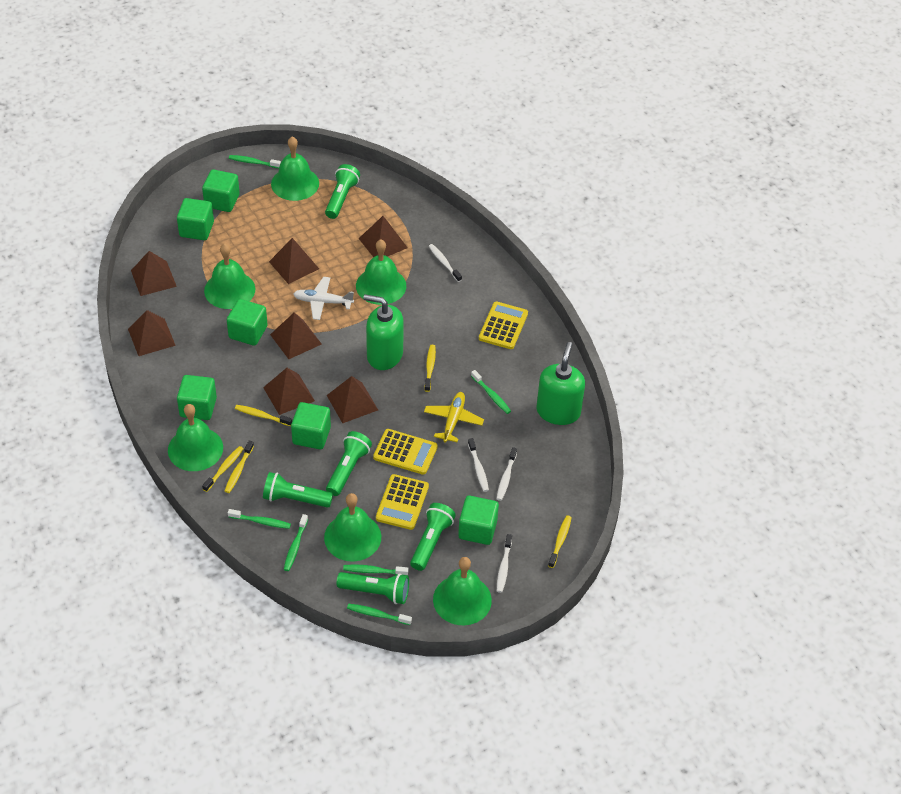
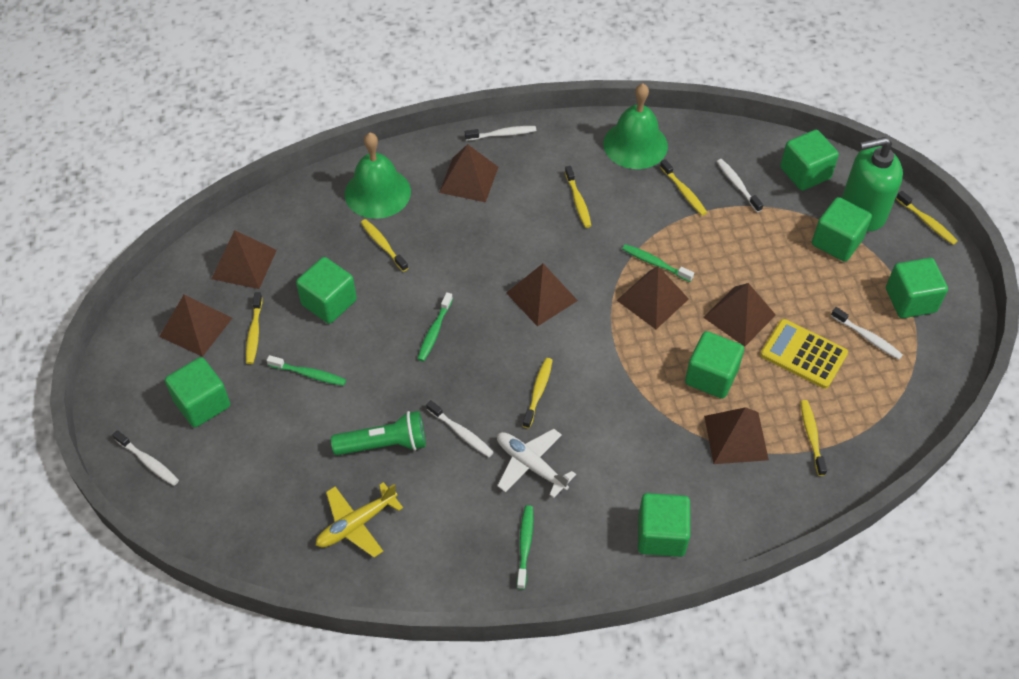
green bell: [168,404,223,471] [204,243,255,309] [271,137,319,201] [324,493,381,561] [356,239,406,305] [433,557,492,625] = 6 -> [345,132,411,219] [603,84,668,169] = 2
green cube: [177,198,214,240] [177,375,217,420] [202,170,240,212] [227,299,268,346] [291,402,331,449] [458,496,499,545] = 6 -> [165,357,230,427] [296,257,357,324] [638,493,690,557] [685,331,744,399] [780,130,839,191] [812,197,872,262] [886,258,948,318] = 7
green flashlight: [263,472,333,508] [325,164,360,219] [326,431,372,496] [336,572,409,604] [410,503,456,571] = 5 -> [331,411,426,455] = 1
green soap dispenser: [363,294,404,370] [536,342,585,425] = 2 -> [842,137,903,231] = 1
green toothbrush: [228,509,291,529] [229,155,281,168] [284,514,308,571] [343,565,408,576] [347,604,412,625] [471,370,511,414] = 6 -> [267,355,346,386] [418,292,453,362] [517,505,534,590] [622,244,694,282] = 4
white toothbrush: [429,244,462,282] [468,438,489,492] [496,447,517,501] [497,534,512,593] = 4 -> [113,430,179,486] [426,400,494,457] [465,126,536,141] [717,159,763,212] [831,307,903,360] = 5
yellow calculator: [373,429,438,475] [376,474,429,530] [479,301,528,349] = 3 -> [760,319,848,389] = 1
yellow toothbrush: [202,446,243,492] [225,441,254,493] [235,405,292,426] [425,345,436,392] [548,515,572,568] = 5 -> [246,292,262,364] [361,219,408,272] [523,358,553,428] [565,166,591,228] [660,159,707,216] [800,400,827,476] [896,191,958,245] = 7

